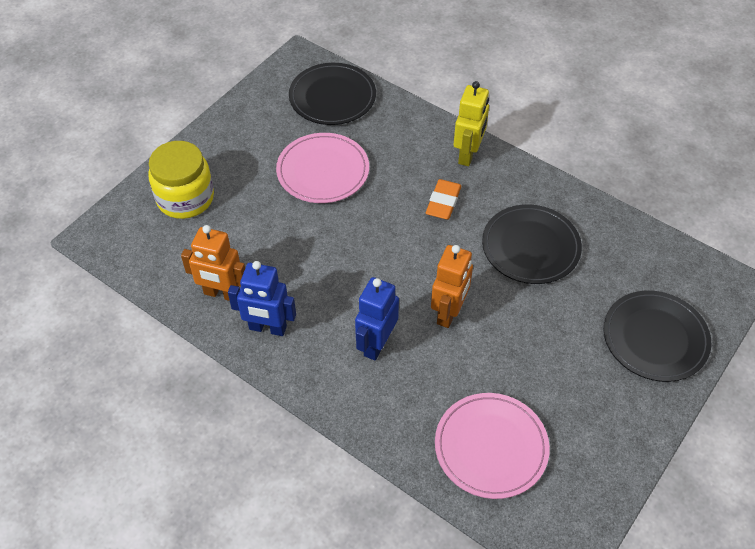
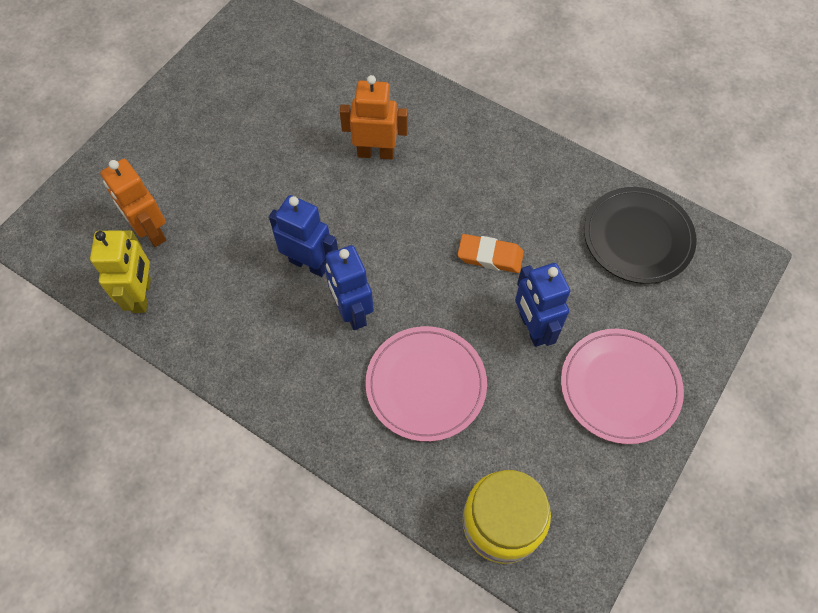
black plate: [289,63,376,125] [482,204,582,284] [604,290,711,382] = 3 -> [584,187,697,284] = 1
blue robot: [228,261,296,336] [355,277,399,360] = 2 -> [269,195,338,277] [325,245,374,330] [515,263,570,347] = 3

